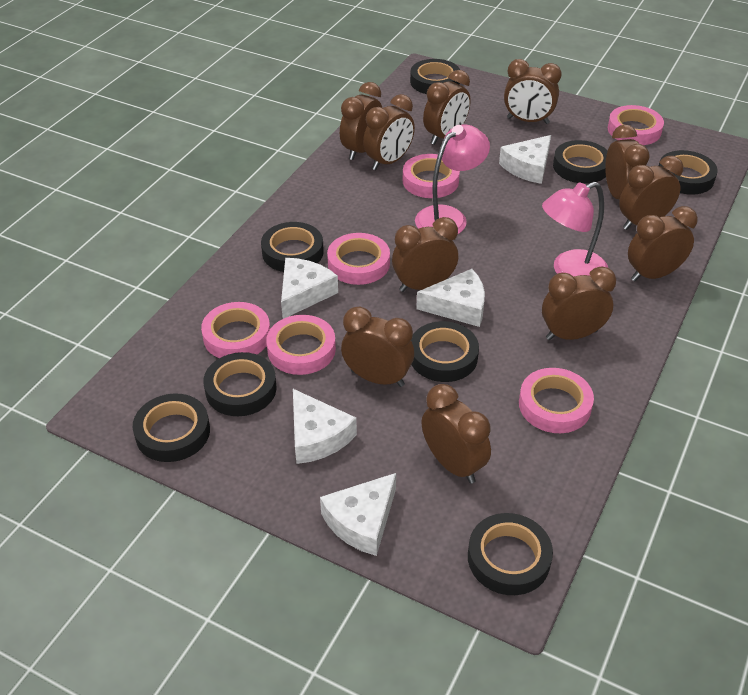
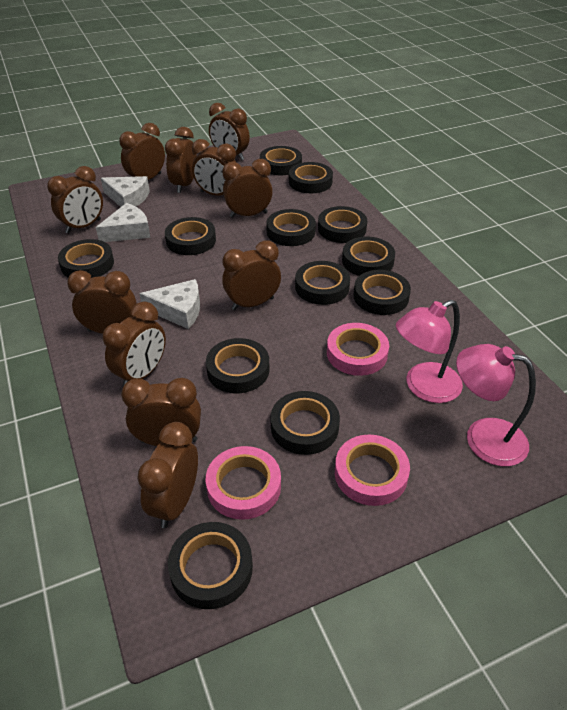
black tape: [133,393,210,462] [204,352,277,416] [261,222,324,272] [410,59,460,94] [411,321,479,382] [468,513,553,595] [553,140,608,184] [659,150,718,195] = 8 -> [58,239,114,278] [165,217,216,255] [168,522,253,609] [206,338,269,393] [260,146,302,175] [266,209,316,246] [270,391,340,455] [289,162,333,193] [295,261,350,305] [318,206,367,243] [342,237,395,276] [353,270,411,315] = 12
pink tape: [201,302,270,358] [266,315,336,375] [327,233,390,285] [402,154,460,198] [519,368,594,433] [608,105,664,145] = 6 -> [206,446,281,520] [327,323,389,376] [335,435,410,506] = 3
white cheese: [281,258,338,319] [293,389,357,464] [320,473,396,556] [416,269,485,327] [499,135,551,184] = 5 -> [96,203,151,242] [101,176,150,207] [139,279,200,329] = 3

